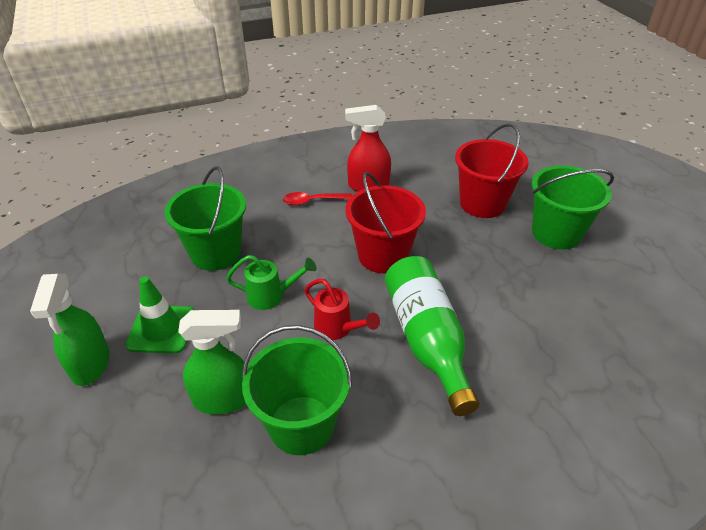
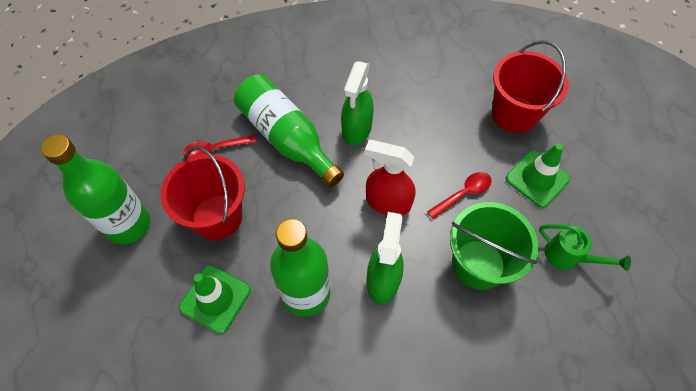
green bottle: [385,256,479,416] = 1 -> [41,134,150,245] [234,74,344,187] [270,219,330,317] = 3
green bucket: [164,166,246,271] [242,325,352,455] [532,166,614,250] = 3 -> [450,202,538,290] = 1
green traffic cone: [125,276,195,354] = 1 -> [179,265,251,334] [506,143,570,208] = 2
red spoon: [283,192,352,206] = 1 -> [183,135,257,158] [427,172,492,219] = 2
red watering can: [305,279,380,340] = 1 -> none = 0

